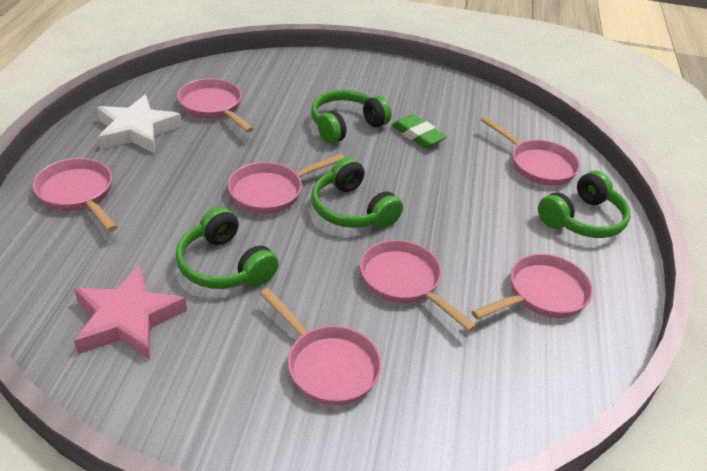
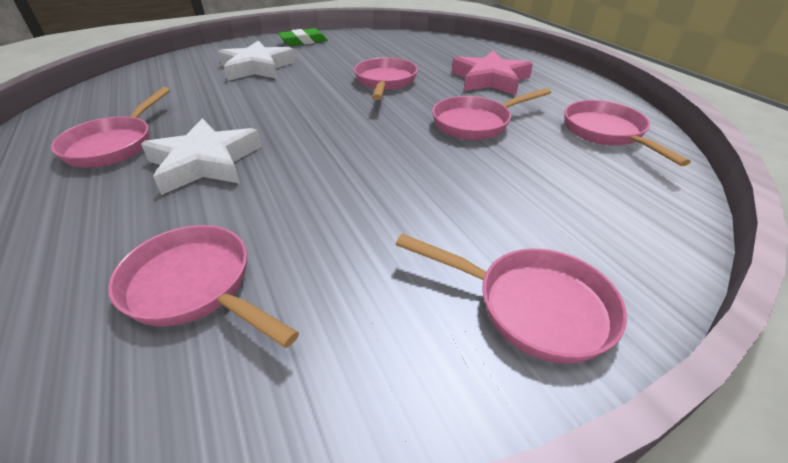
green headphones: [176,207,279,289] [311,90,392,144] [311,157,403,228] [538,171,630,238] = 4 -> none = 0
pink pan: [33,158,117,232] [177,78,254,132] [228,153,345,214] [260,288,382,406] [360,240,477,332] [471,254,593,320] [481,116,580,186] = 7 -> [51,87,170,167] [108,225,299,348] [354,58,418,100] [396,234,627,363] [432,88,551,140] [564,100,691,166] = 6
white star: [97,95,182,154] = 1 -> [141,119,261,195] [218,41,295,81] = 2

